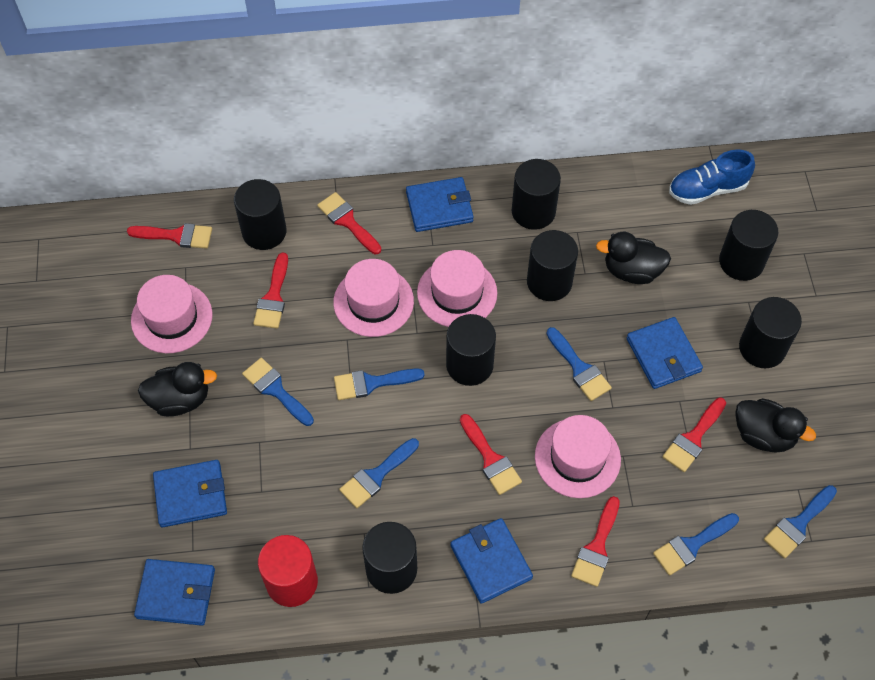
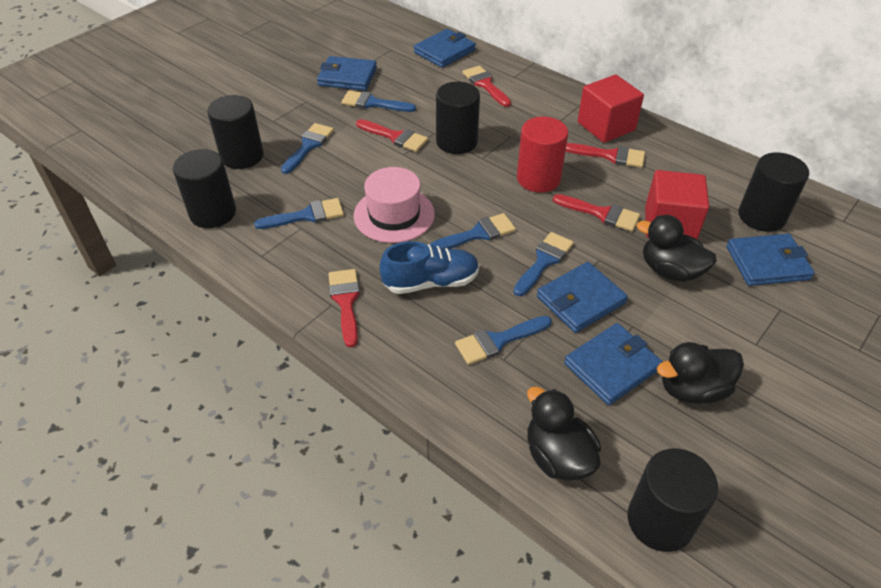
black cylinder: [234,179,287,250] [362,522,417,594] [446,314,496,386] [512,159,561,230] [527,230,578,301] [719,210,778,281] [739,297,802,368] = 7 -> [173,149,236,228] [207,95,264,169] [436,82,480,154] [628,449,718,552] [738,152,809,232] = 5
pink hat: [131,275,212,353] [333,259,414,337] [417,250,497,327] [535,415,621,498] = 4 -> [354,167,435,243] = 1
red brush: [127,223,212,249] [253,252,288,329] [317,192,381,254] [460,414,522,495] [571,496,620,587] [662,398,726,472] = 6 -> [329,269,360,347] [356,119,428,152] [462,66,511,107] [553,194,640,231] [566,143,645,168] = 5
red cube: none = 0 -> [578,75,644,143] [645,170,709,239] = 2

